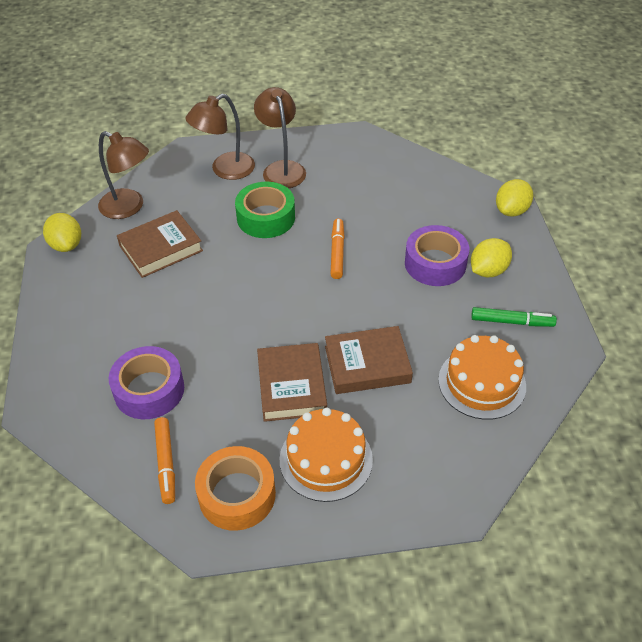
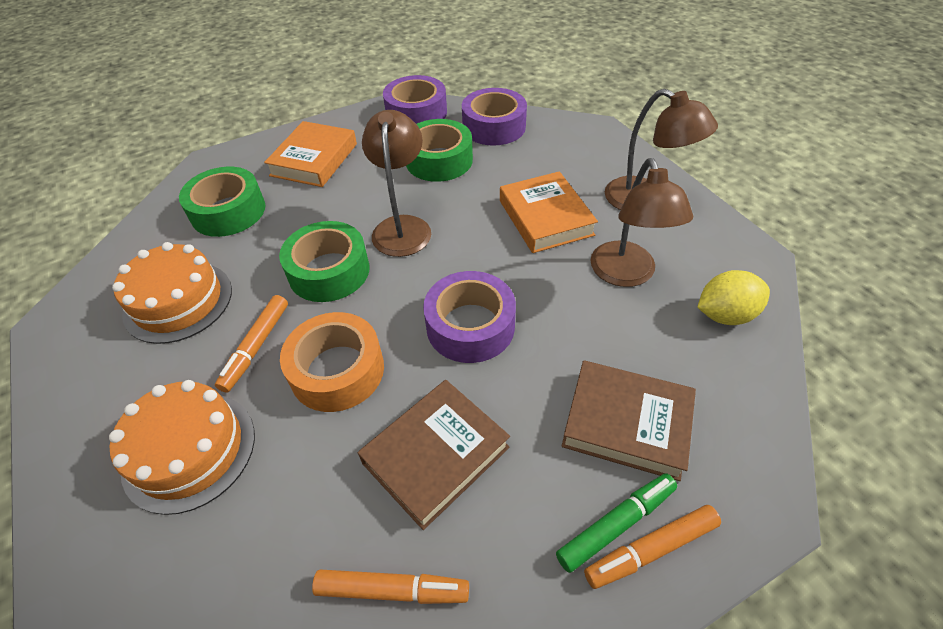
brown book: [117,210,203,278] [257,343,327,422] [325,326,413,394] = 3 -> [358,380,510,530] [562,360,696,481] = 2
green tape: [235,182,295,238] = 1 -> [179,167,265,237] [279,221,370,302] [406,119,473,182] = 3
orange book: none = 0 -> [264,121,357,187] [500,171,598,253] = 2
orange marker: [154,417,175,504] [331,218,345,279] = 2 -> [215,295,288,393] [312,569,469,604] [584,505,721,589] = 3
purple tape: [109,346,184,419] [405,225,469,286] = 2 -> [383,75,447,124] [423,271,516,363] [462,88,527,146] = 3
yellow lemon: [43,213,81,252] [471,238,512,278] [496,179,533,217] = 3 -> [697,270,770,325] = 1

